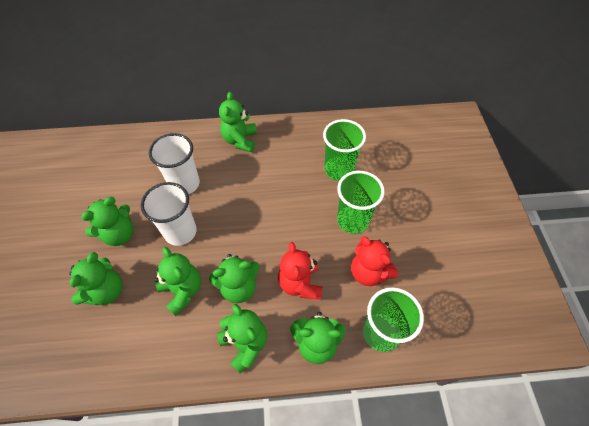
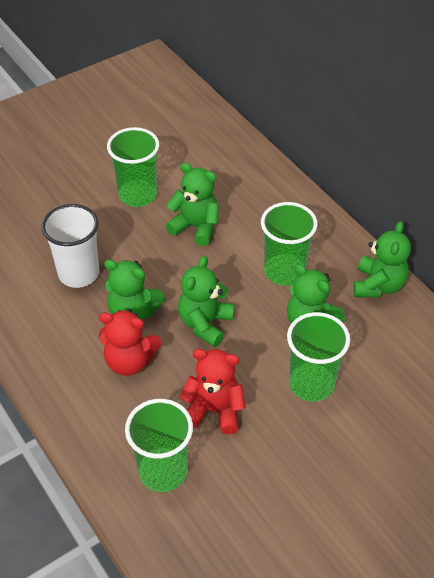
green cup: [323,119,366,181] [337,171,385,234] [363,287,424,352] = 3 -> [107,127,159,207] [125,399,193,492] [261,202,318,286] [287,312,350,402] = 4
green teddy bear: [69,252,123,305] [81,197,133,246] [154,247,201,316] [209,254,260,303] [217,304,267,374] [219,92,257,152] [290,312,346,364] = 7 -> [104,260,165,320] [166,163,219,246] [178,256,235,347] [287,264,345,323] [354,221,411,298] = 5
white cup: [141,182,197,246] [149,133,200,194] = 2 -> [41,204,99,288] = 1

